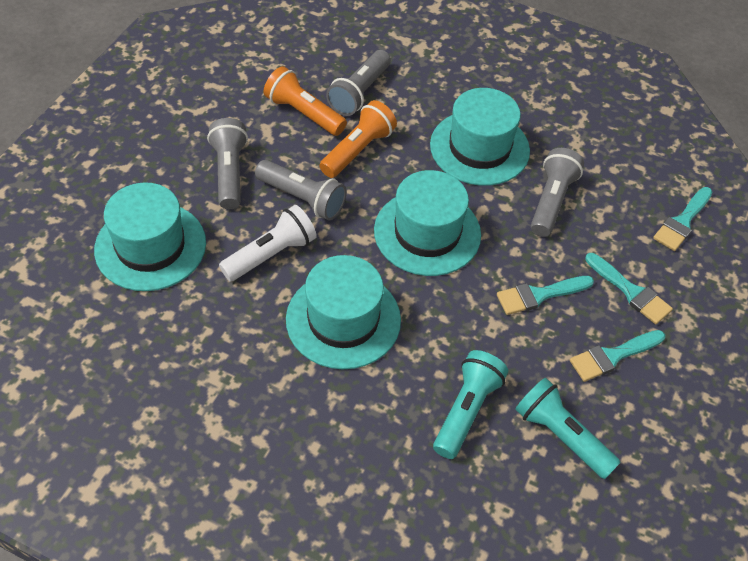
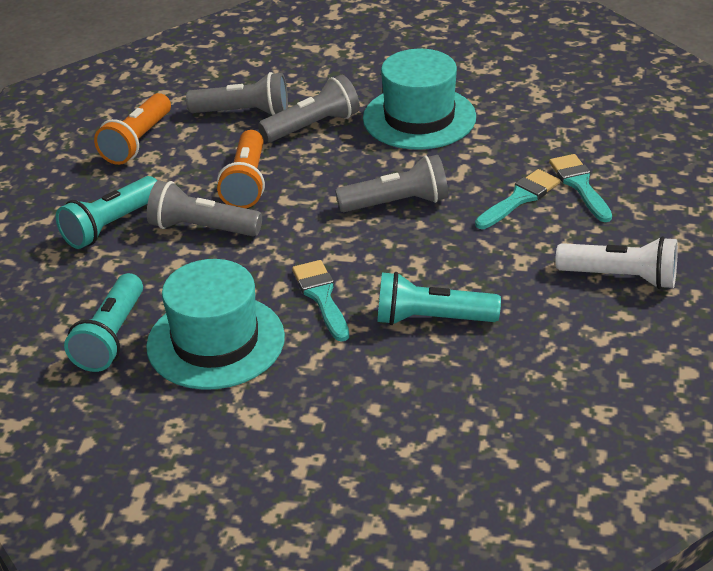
turquoise brush: [497,276,594,315] [570,330,665,382] [585,253,673,324] [653,187,712,251] = 4 -> [292,260,349,342] [475,169,560,229] [549,154,612,222] = 3
turquoise flashlight: [433,350,508,459] [515,378,621,479] = 2 -> [56,176,157,249] [64,273,143,372] [377,272,501,325] = 3
turquoise hat: [94,182,206,291] [286,255,401,369] [374,170,481,276] [430,88,530,186] = 4 -> [146,259,285,390] [363,49,476,150] = 2

